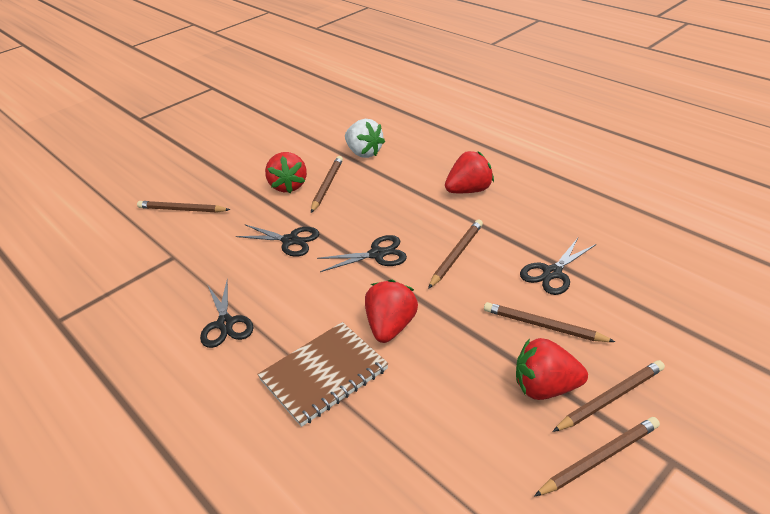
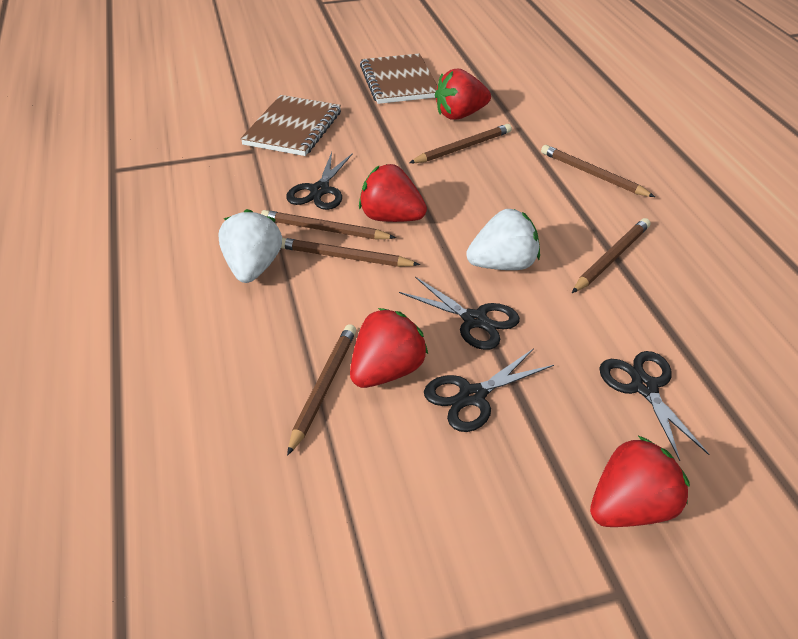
brown notebook: [257,322,388,427] = 1 -> [240,95,341,156] [360,53,437,104] = 2
white strawberry: [345,119,385,158] = 1 -> [218,209,282,283] [466,209,540,270] = 2

